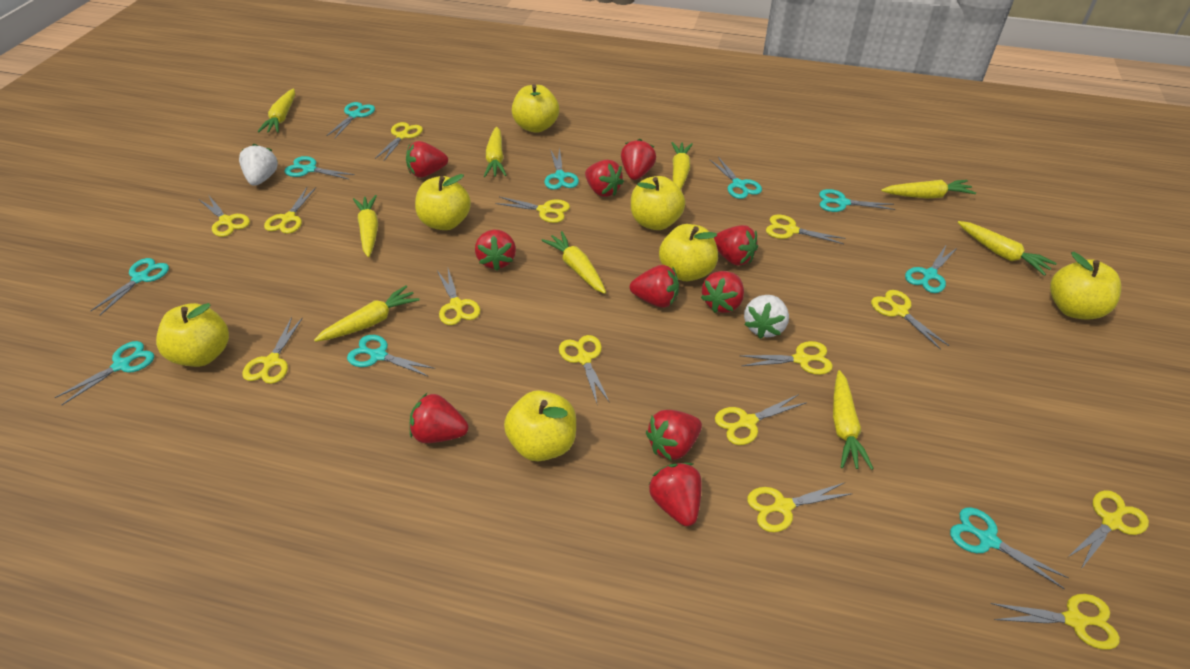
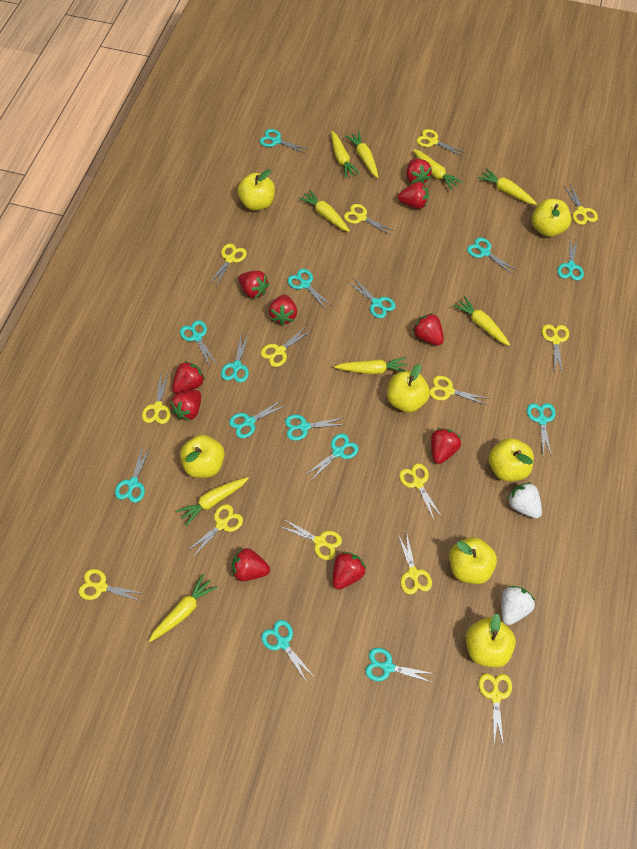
turquoise scissors: [55,341,154,405] [91,258,169,315] [284,156,355,180] [326,102,375,138] [347,335,435,377] [544,148,579,190] [710,157,762,199] [819,189,896,212] [905,244,958,293] [950,507,1069,589] = 10 -> [115,445,150,503] [180,320,217,366] [221,334,249,383] [229,399,286,438] [260,129,309,154] [261,620,314,684] [285,415,346,441] [287,269,332,309] [305,434,359,480] [348,279,395,318] [365,648,435,683] [467,238,516,275] [527,403,556,457] [557,237,584,281] = 14

